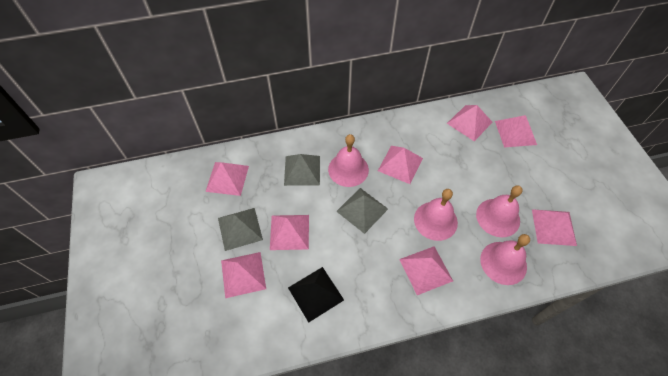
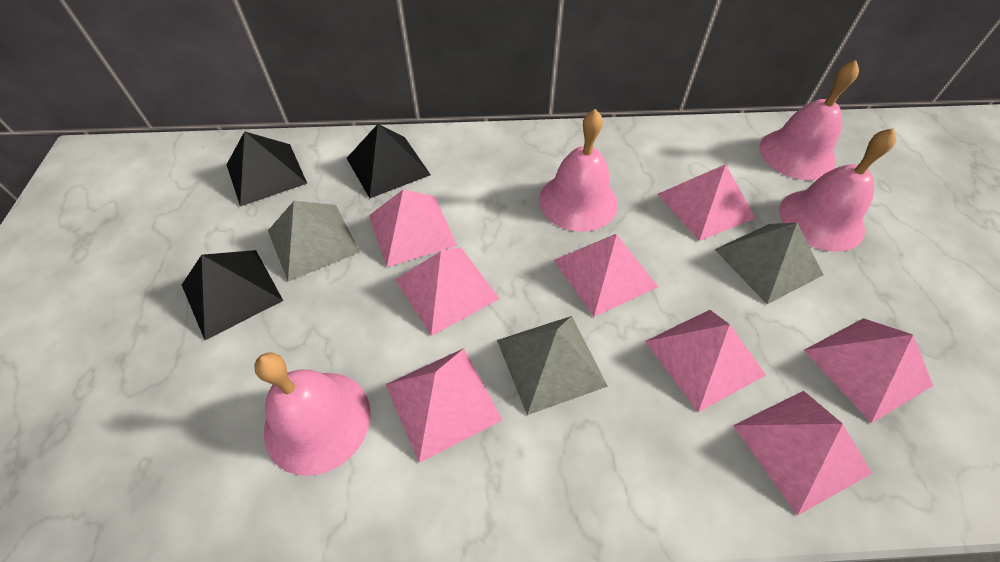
black pyramid: [288,267,344,322] = 1 -> [182,250,283,340] [226,131,307,206] [347,124,431,198] = 3

